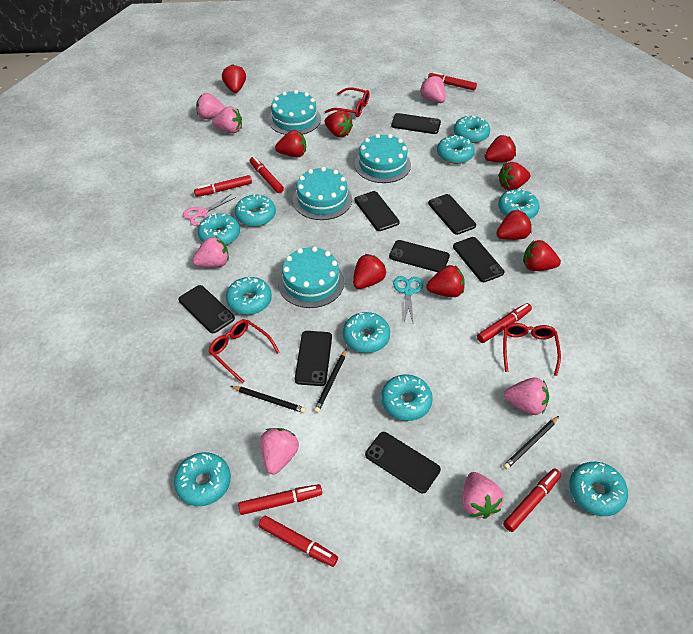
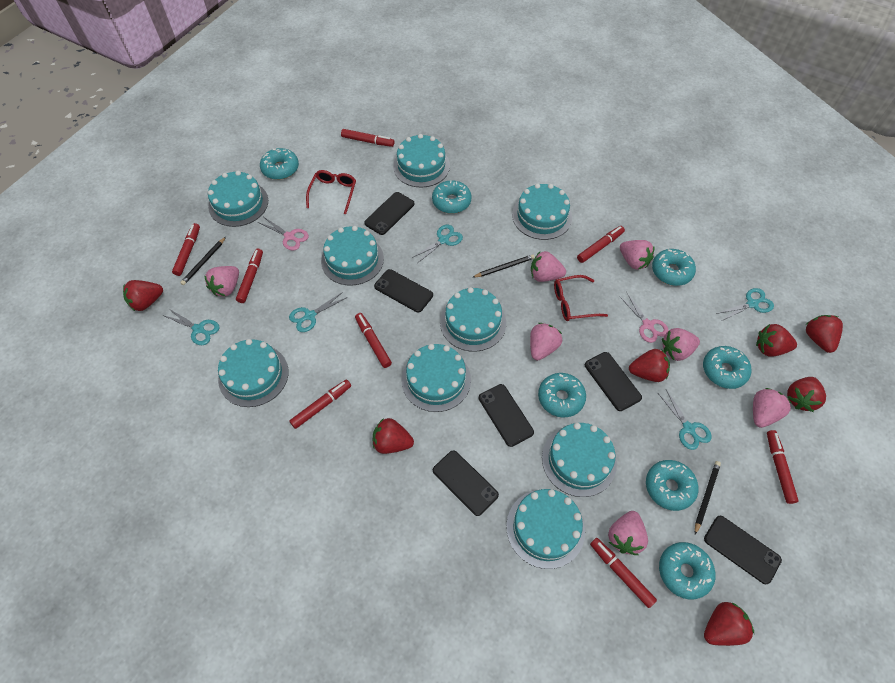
black phone: [178,285,235,333] [295,331,332,386] [354,191,400,231] [365,432,441,494] [389,240,450,272] [391,113,441,134] [428,194,476,235] [453,237,504,282] = 8 -> [364,192,414,235] [374,269,433,313] [433,450,499,516] [479,384,534,447] [585,352,642,411] [704,516,782,584] = 6
pink scissors: [183,194,236,226] = 1 -> [258,217,309,251] [619,293,669,343] = 2
red glasses: [208,319,280,384] [325,87,370,117] [503,323,561,376] = 3 -> [306,170,356,214] [554,275,608,321] = 2
red marker: [194,175,252,197] [238,484,322,515] [250,157,284,193] [259,516,338,567] [428,72,477,90] [477,303,532,343] [503,469,561,532] = 7 -> [172,223,200,276] [236,249,263,303] [290,380,351,429] [341,129,394,147] [355,313,392,368] [577,226,625,263] [590,538,657,608] [767,430,799,504] = 8
red strawberry: [222,64,246,93] [275,130,306,157] [325,110,353,137] [353,254,387,289] [426,265,465,297] [485,135,516,162] [496,210,532,240] [498,162,530,190] [523,240,561,271] = 9 -> [123,280,163,311] [373,418,414,454] [629,349,670,382] [704,602,754,646] [756,324,797,356] [787,377,826,412] [806,315,843,353] = 7
turquoise cake: [268,90,321,135] [278,246,344,308] [293,167,352,220] [354,134,411,183] = 4 -> [208,171,268,227] [218,339,289,407] [321,226,384,286] [393,134,450,187] [401,344,471,412] [440,287,506,352] [506,489,585,569] [512,183,572,240] [542,423,617,497] = 9
turquoise donut: [174,452,231,506] [198,213,240,245] [226,277,272,315] [235,194,276,227] [343,312,390,353] [381,374,433,421] [437,135,475,164] [454,116,490,143] [498,189,540,219] [569,462,628,516] = 10 -> [260,148,299,180] [432,180,472,214] [538,373,586,417] [646,460,698,511] [652,249,696,286] [659,542,716,600] [703,346,752,389] = 7
turquoise scissors: [393,276,423,322] = 1 -> [163,308,220,345] [289,292,348,332] [412,225,463,263] [658,389,712,450] [716,288,774,321] = 5

